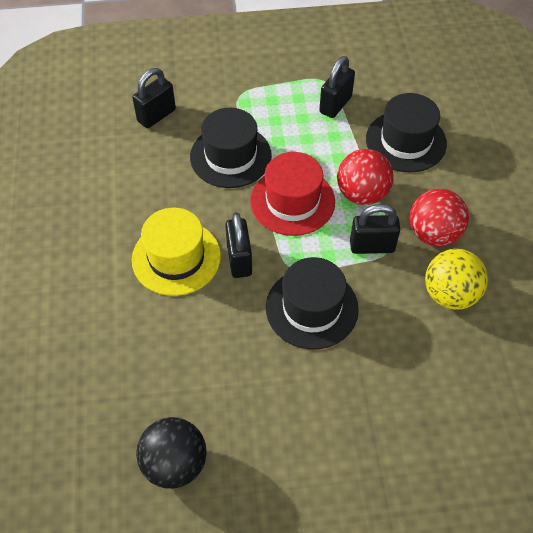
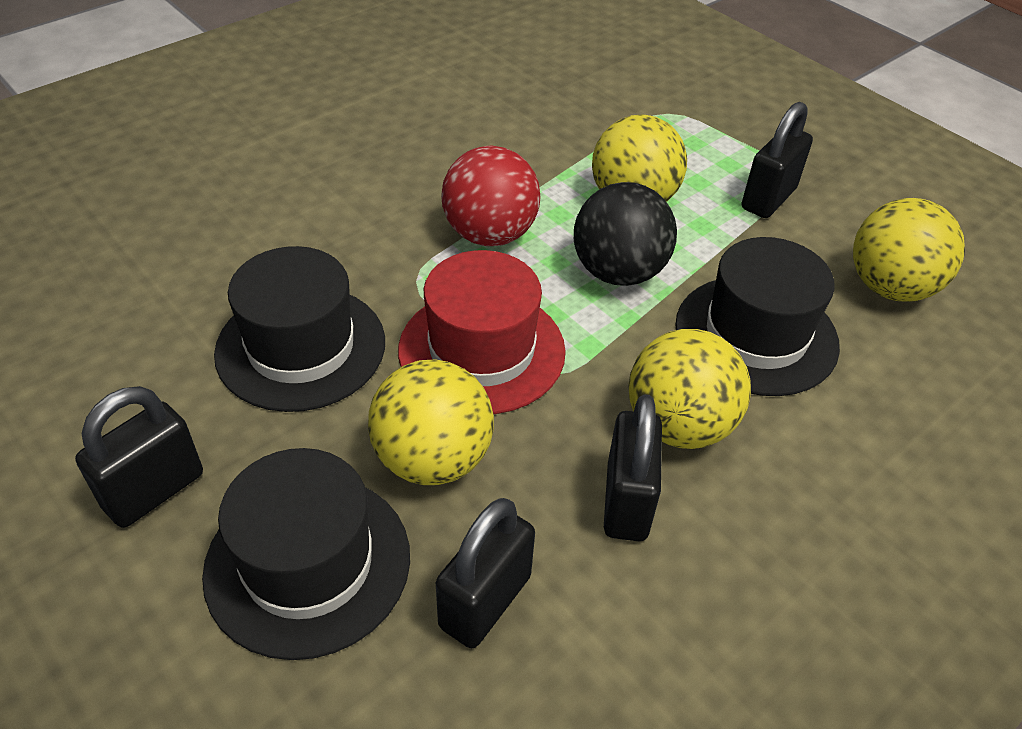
red ball: [337,149,394,205] [410,189,469,247] = 2 -> [441,146,541,246] = 1
yellow ball: [425,249,488,310] = 1 -> [368,359,494,485] [592,115,687,202] [628,329,751,449] [853,198,965,302] = 4
yellow hat: [132,208,221,296] = 1 -> none = 0

